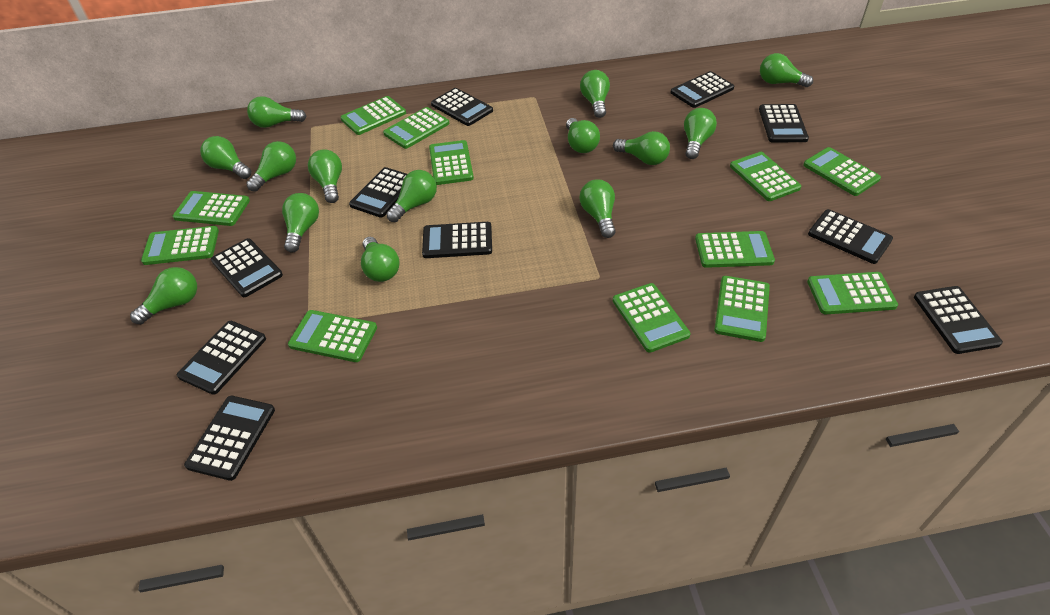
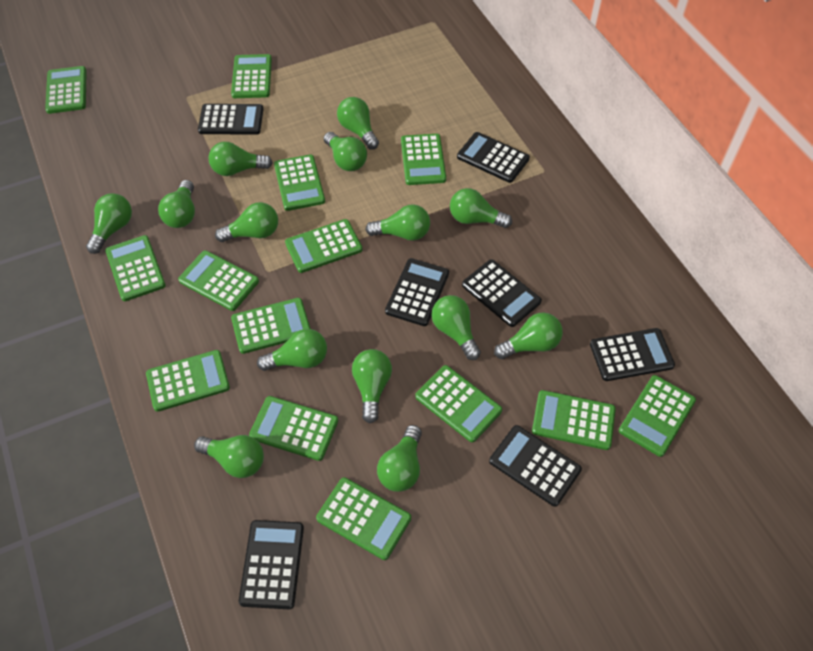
black calculator: [177,321,266,395] [184,396,275,481] [211,238,283,297] [349,167,407,218] [422,222,492,258] [431,88,493,126] [670,71,734,108] [759,104,809,142] [808,209,893,264] [914,286,1003,354] = 10 -> [198,104,264,135] [239,520,304,609] [385,258,449,326] [457,132,530,183] [462,259,542,327] [489,425,582,507] [590,328,675,381] = 7
green calculator: [141,226,219,265] [173,191,250,226] [288,310,377,362] [341,96,406,135] [383,107,449,149] [429,140,474,185] [613,283,690,352] [695,231,775,268] [714,276,770,342] [730,152,801,201] [803,147,881,196] [807,272,898,314] = 12 -> [45,66,87,114] [105,235,166,301] [146,350,230,412] [178,250,259,311] [231,54,272,98] [231,298,311,354] [249,396,338,461] [274,154,325,211] [285,219,362,273] [316,477,411,560] [401,134,446,185] [415,365,502,442] [532,390,616,450] [619,375,696,457] = 14

